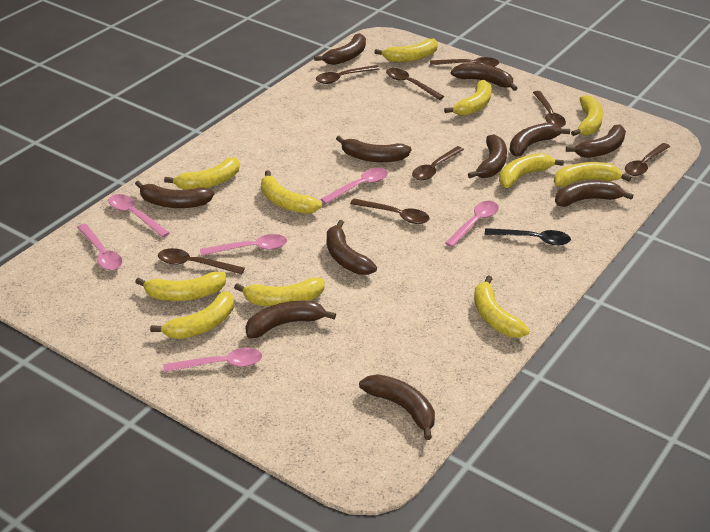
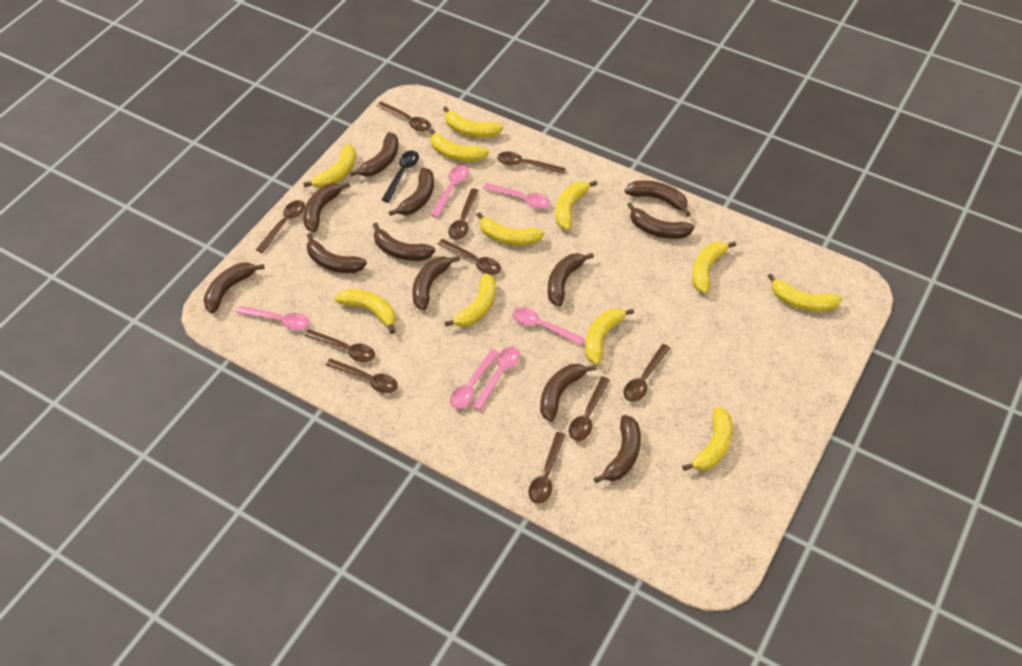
brown banana: [135,180,214,208] [246,301,336,339] [314,33,366,65] [327,220,377,275] [336,136,411,162] [359,374,435,440] [451,63,517,91] [468,134,507,178] [509,123,570,156] [555,181,634,207] [566,125,626,158] = 11 -> [204,262,265,313] [303,182,350,232] [306,233,367,273] [350,132,398,177] [373,223,435,261] [389,167,434,216] [412,255,460,310] [540,364,596,422] [548,253,594,306] [594,415,641,483] [625,180,690,217] [627,202,694,239] = 12
brown spoon: [158,248,245,275] [316,65,380,84] [350,199,430,224] [386,68,444,100] [412,146,464,181] [430,57,499,67] [533,91,566,128] [625,143,670,176] = 8 -> [256,200,305,253] [305,329,375,362] [326,358,398,393] [377,101,431,132] [438,239,501,275] [448,188,479,240] [497,151,566,174] [529,432,565,504] [569,377,610,441] [623,344,670,402] = 10

